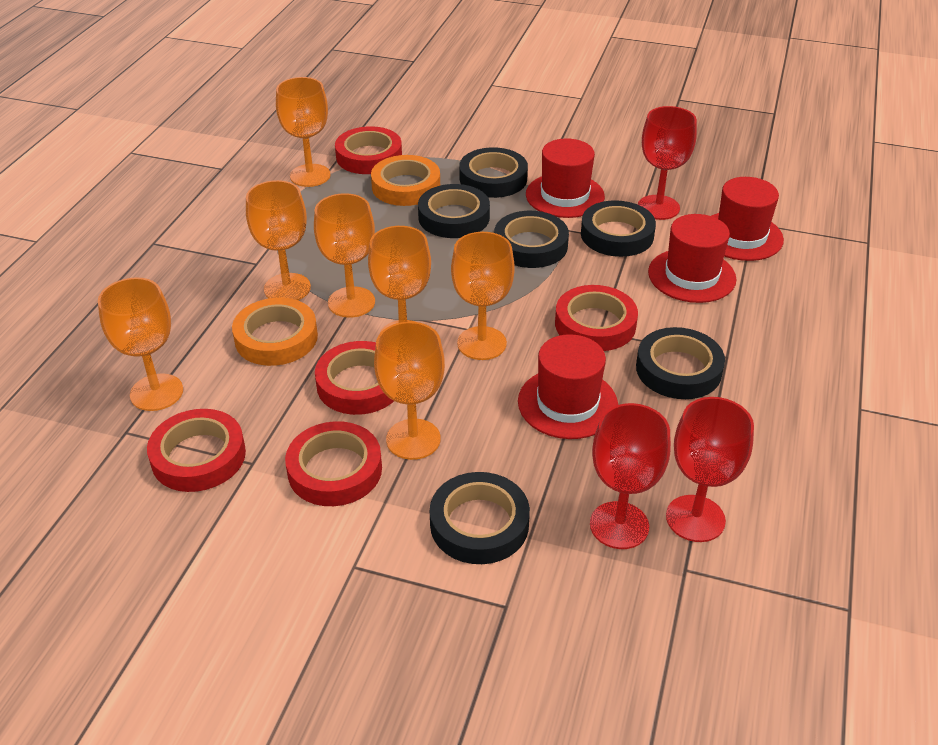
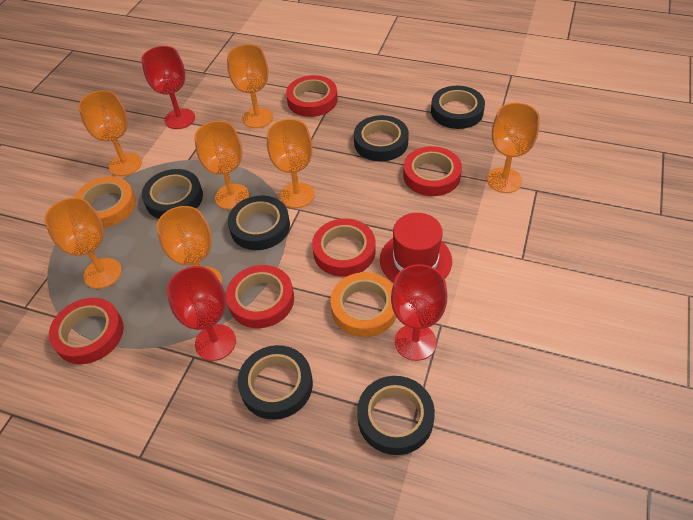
red hat: [518,334,618,439] [526,138,605,218] [648,214,737,303] [712,177,784,261] = 4 -> [380,213,452,283] = 1

